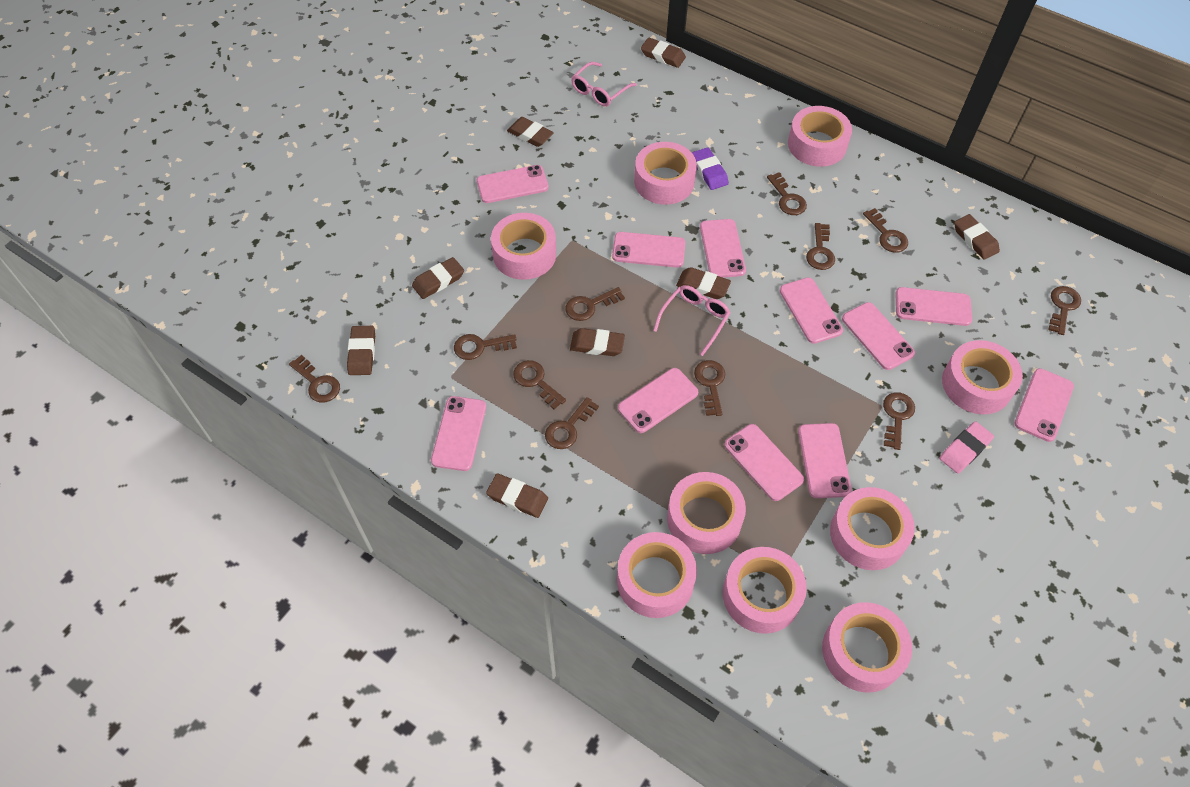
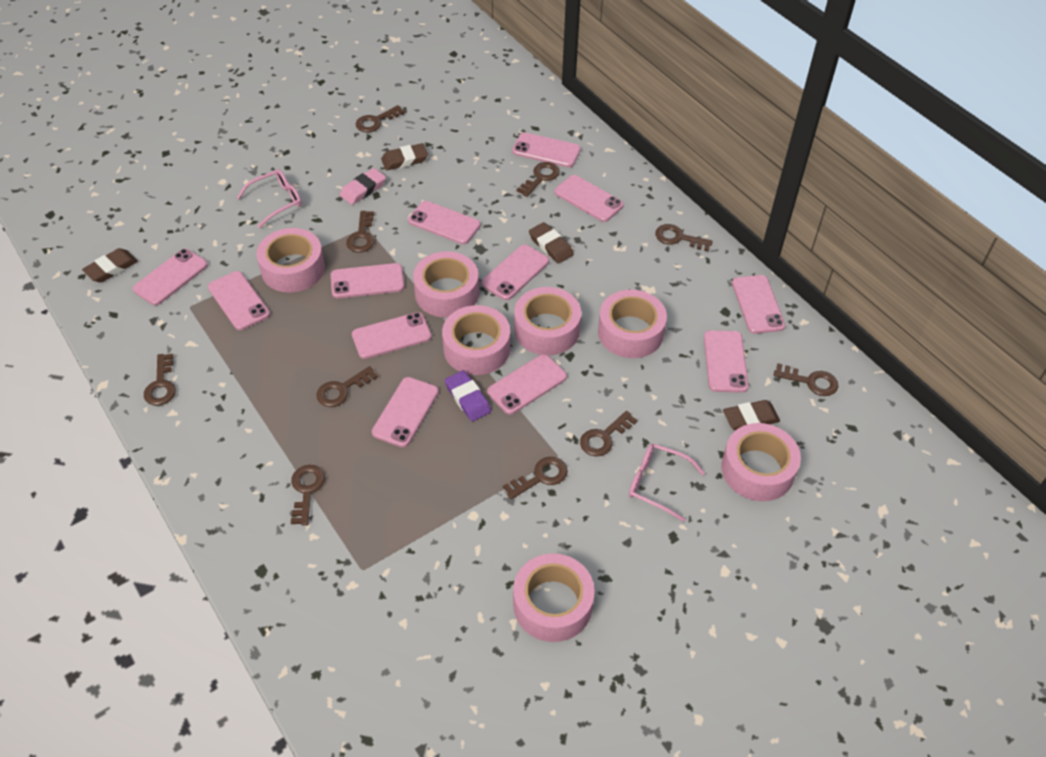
brown eraser: [347,326,375,375] [412,257,464,299] [486,473,548,518] [507,117,554,147] [570,328,625,356] [641,38,686,68] [676,267,731,299] [954,214,1000,260] = 8 -> [82,248,138,283] [381,143,428,170] [529,222,574,264] [723,400,780,431] = 4
brown key: [289,355,340,403] [454,334,517,360] [513,360,566,409] [545,397,599,449] [565,287,625,321] [694,360,725,416] [767,172,807,215] [806,223,835,270] [863,208,908,253] [883,392,915,450] [1048,286,1081,335] = 11 -> [144,354,176,406] [291,465,325,525] [316,366,378,407] [346,211,375,253] [356,105,405,132] [503,457,568,499] [517,162,560,197] [580,411,638,456] [655,224,713,251] [774,363,838,396] = 10
pink phone: [431,396,486,471] [477,165,549,203] [612,232,685,268] [618,368,698,433] [700,219,746,278] [724,424,804,501] [780,278,843,344] [798,423,852,498] [842,302,915,370] [895,287,972,326] [1014,368,1074,442] = 11 -> [133,249,208,305] [208,271,270,330] [331,263,404,298] [352,312,432,359] [372,377,439,447] [408,201,481,244] [481,245,549,300] [487,354,567,415] [512,132,581,167] [554,175,624,222] [704,330,749,393] [732,275,785,334] = 12
pink tape: [491,213,556,280] [617,532,697,618] [634,142,697,205] [667,472,746,554] [723,547,807,634] [788,106,852,167] [822,602,912,693] [830,487,915,570] [942,340,1023,414] = 9 -> [256,228,325,293] [413,251,479,318] [442,305,510,375] [513,553,595,642] [514,287,581,355] [598,290,667,358] [721,423,801,501] = 7

